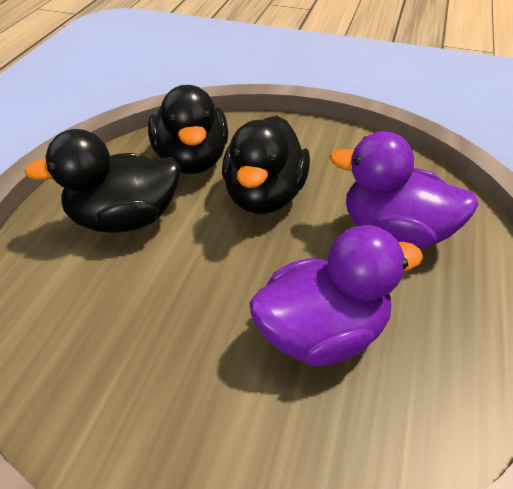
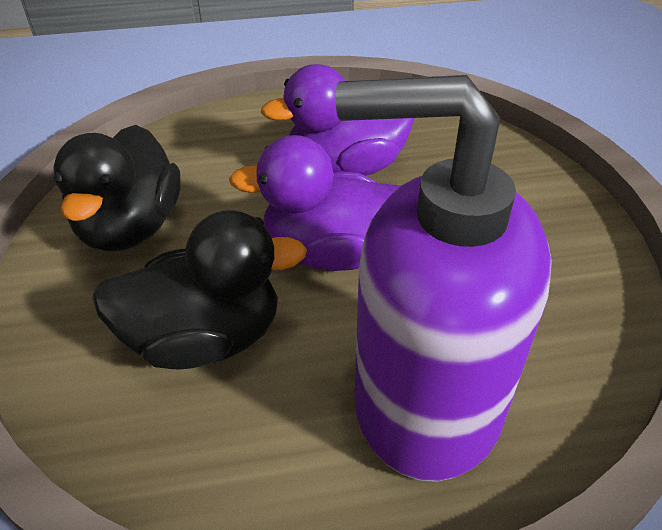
black duck: [24,129,181,233] [148,85,229,174] [222,115,310,214] = 3 -> [53,125,180,252] [92,210,307,370] = 2
purple soap dispenser: none = 0 -> [335,75,552,482] = 1

